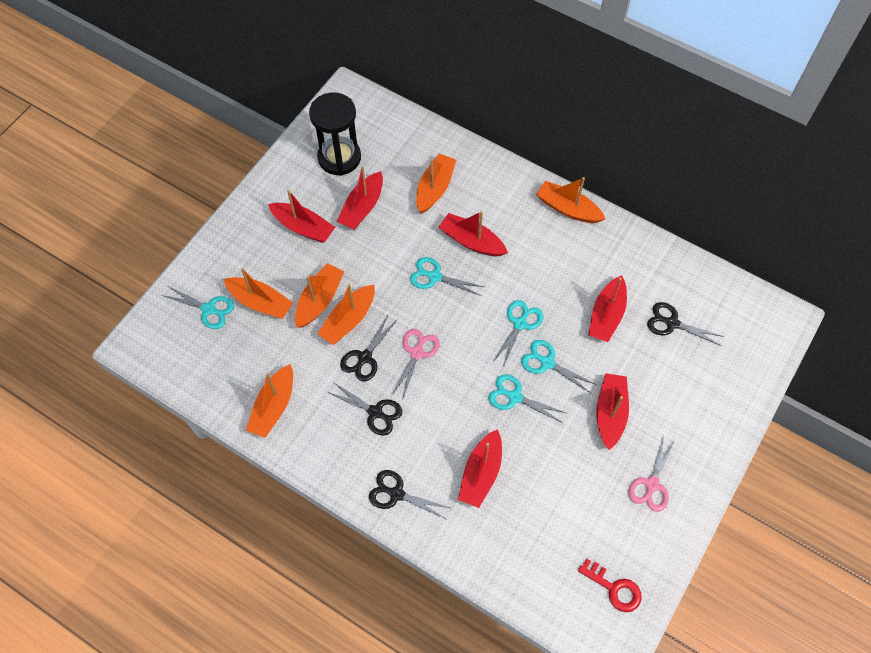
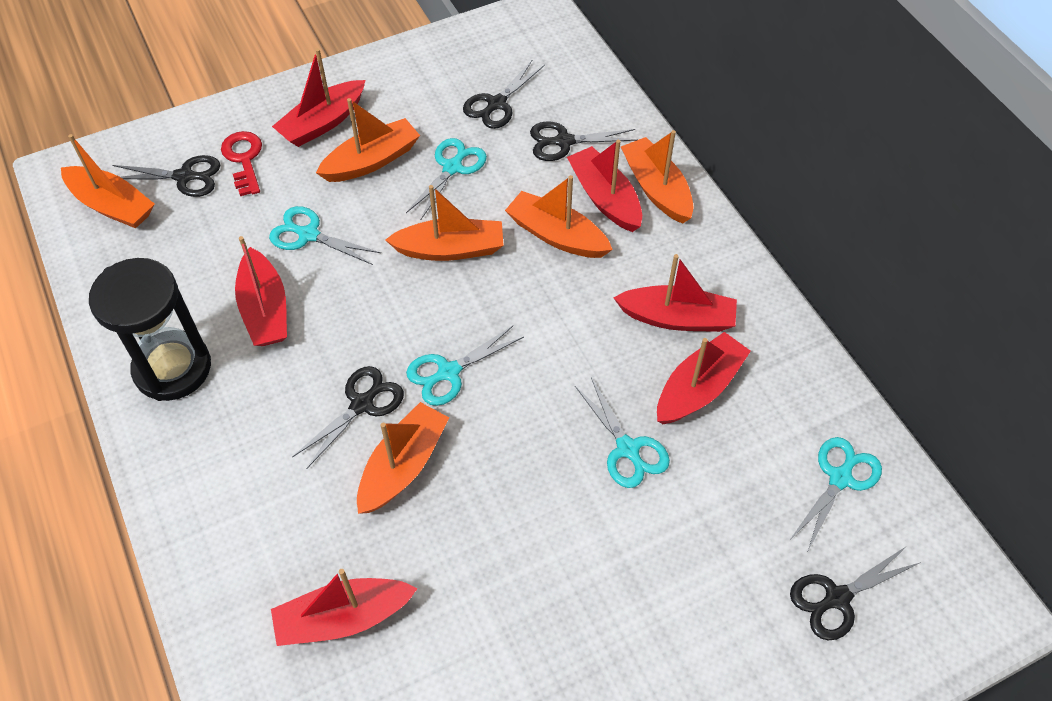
black scissors: [327,382,402,436] [340,315,398,382] [369,470,450,519] [647,302,725,346] = 4 -> [112,155,220,197] [292,366,404,469] [463,60,545,129] [530,121,637,161] [790,547,921,640] = 5
pink scissors: [391,329,440,400] [628,435,676,512] = 2 -> none = 0

